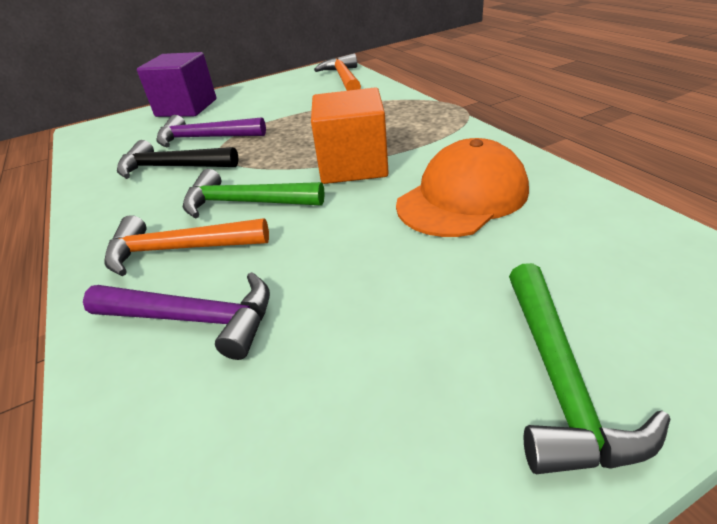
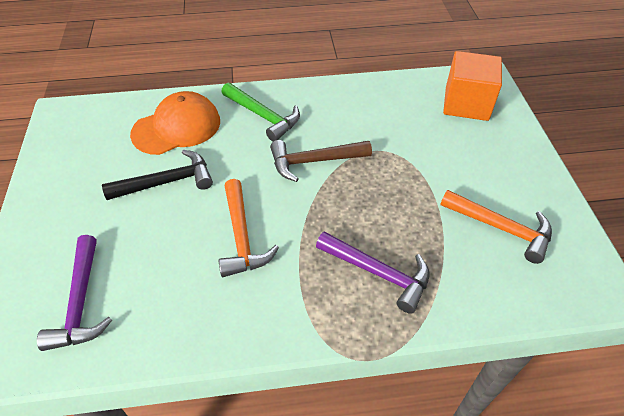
brown hammer: none = 0 -> [270,140,372,182] = 1
green hammer: [183,169,325,219] [509,263,670,474] = 2 -> [222,82,300,141] = 1
purple cube: [137,52,216,117] = 1 -> none = 0

